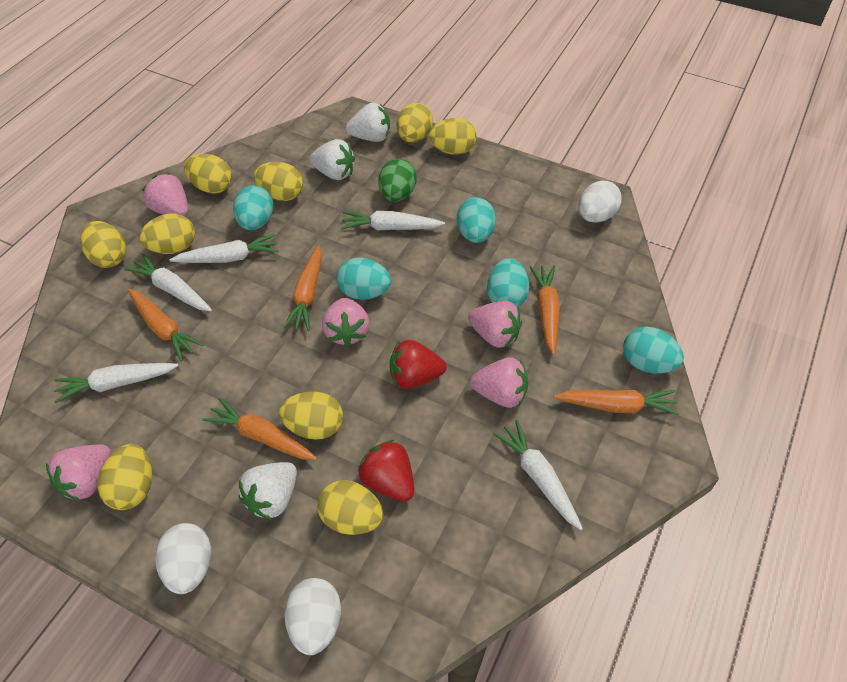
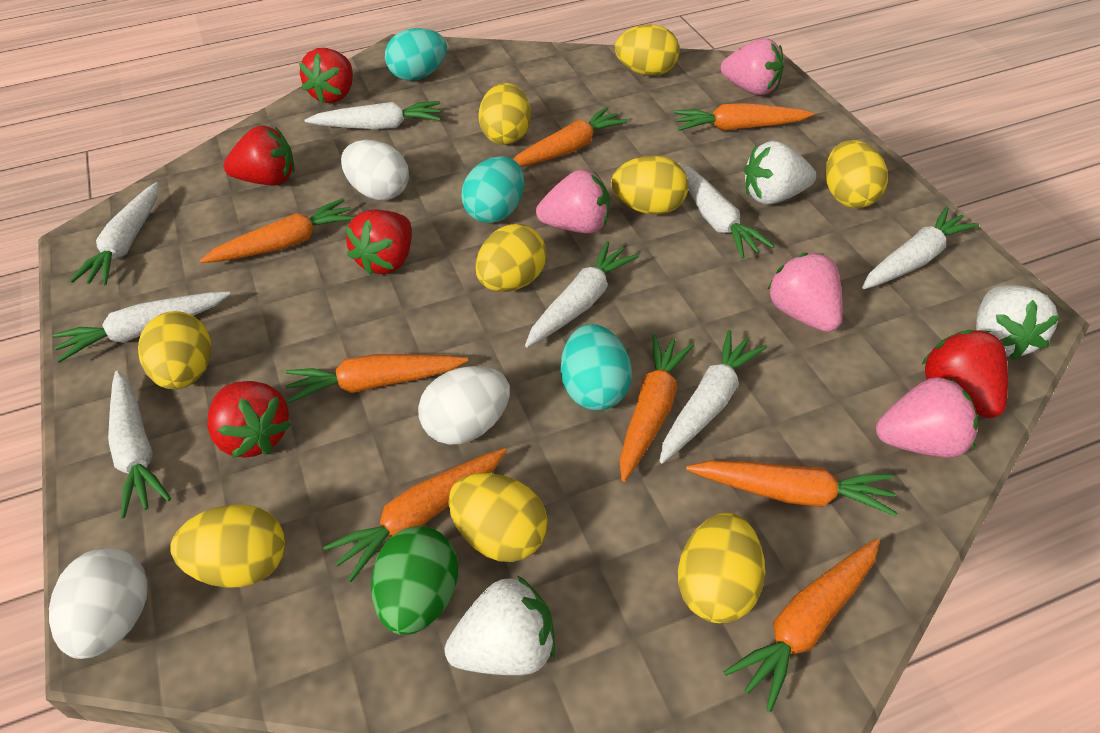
orange carrot: [127,289,204,361] [202,397,317,460] [283,245,322,331] [529,265,560,355] [553,390,679,415] = 5 -> [199,198,355,263] [286,354,468,404] [323,448,507,583] [513,107,628,167] [620,334,694,482] [674,103,814,131] [686,460,897,516] [724,538,880,712] = 8
pink strawberry: [46,444,111,501] [142,173,188,217] [322,298,370,347] [468,301,522,348] [470,357,528,408] = 5 -> [536,169,610,234] [721,38,784,95] [767,253,843,332] [876,377,978,458] = 4
red strawberry: [358,440,414,502] [389,340,446,389] = 2 -> [207,381,291,458] [224,125,295,186] [299,48,353,104] [346,210,412,275] [921,330,1008,418] = 5
turquoise egg: [233,185,273,230] [336,257,391,300] [457,197,496,243] [487,258,529,308] [623,327,684,374] = 5 -> [385,28,447,81] [461,156,524,223] [561,324,632,410] = 3
white carrot: [54,363,178,403] [124,254,212,311] [170,234,279,263] [341,211,445,231] [493,420,583,530] = 5 -> [53,291,230,363] [70,182,158,285] [108,370,171,519] [304,101,441,130] [525,241,639,348] [660,330,767,463] [678,163,774,258] [862,207,979,289] = 8

